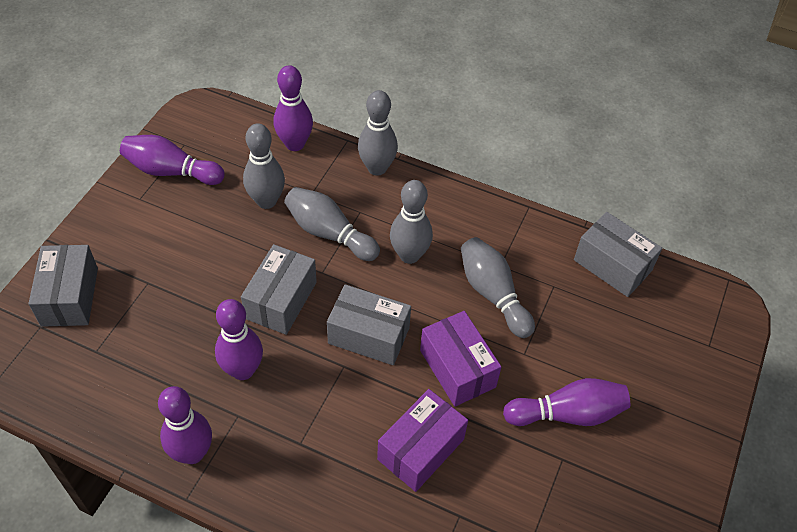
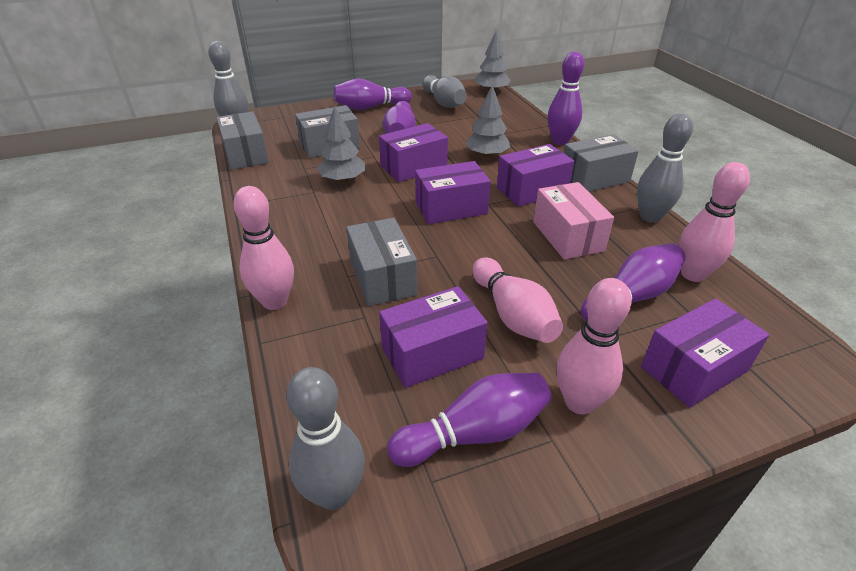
grey bowling pin: [243,123,285,209] [284,187,380,261] [358,90,398,176] [390,180,433,264] [461,237,535,338] = 5 -> [208,41,248,116] [286,367,365,510] [422,75,467,108] [637,113,693,223] = 4
grey tree: none = 0 -> [317,106,365,183] [465,84,510,158] [475,30,511,92] = 3
pink bowling pin: none = 0 -> [233,186,294,310] [472,257,563,343] [556,278,632,414] [679,162,750,282] = 4
pink box: none = 0 -> [533,182,614,260] = 1
purple box: [377,389,468,492] [420,311,501,407] = 2 -> [379,123,448,182] [379,286,488,388] [415,161,491,224] [497,144,574,207] [641,298,770,408] = 5

